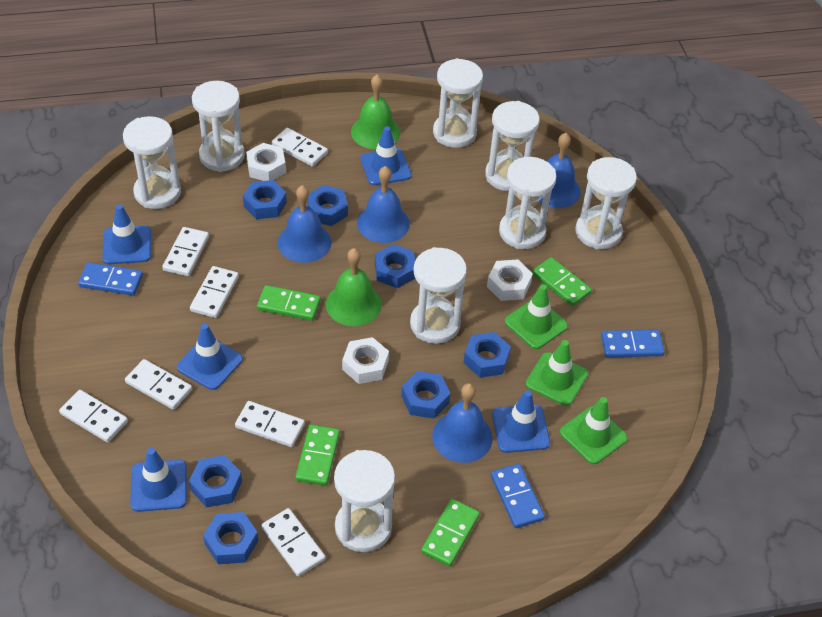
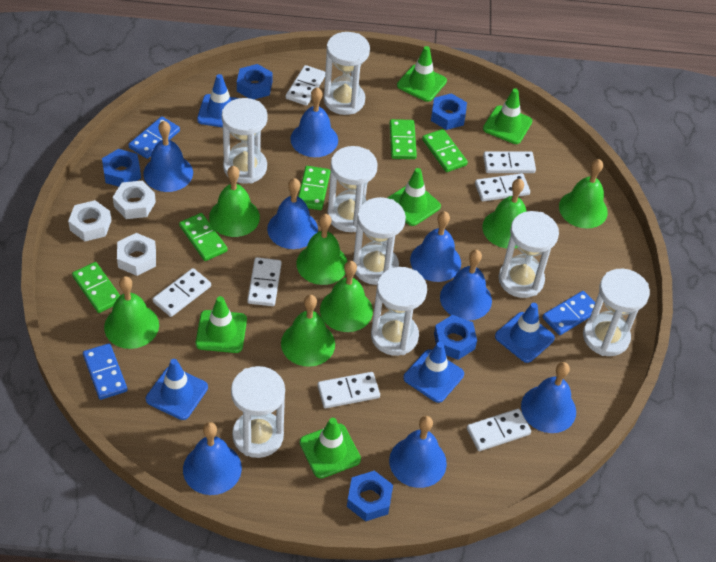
blue bell: [278,185,331,263] [357,166,410,243] [432,383,493,463] [537,133,581,208] = 4 -> [143,121,193,192] [183,422,242,495] [267,178,318,249] [290,87,338,157] [389,416,447,488] [410,211,461,282] [440,250,492,320] [521,362,576,433] = 8
blue nut: [189,455,242,507] [203,512,258,564] [243,180,287,219] [307,185,348,226] [375,244,416,288] [401,371,450,419] [464,332,511,378] = 7 -> [102,149,141,187] [237,64,273,99] [347,471,393,521] [431,93,467,130] [434,315,477,360] = 5
blue traffic cone: [102,204,151,264] [130,448,187,512] [177,324,243,390] [361,126,411,185] [492,390,550,453] = 5 -> [146,359,208,420] [197,74,239,127] [403,342,464,403] [495,303,555,363] = 4
green bell: [326,248,382,326] [351,74,400,149] = 2 -> [104,276,159,349] [209,166,260,237] [281,295,335,367] [296,214,348,285] [320,261,373,332] [482,179,527,248] [559,159,608,228] = 7
green domino: [257,285,321,321] [295,424,340,486] [421,499,480,567] [532,257,592,306] = 4 -> [72,262,120,313] [179,213,228,261] [298,166,330,210] [390,119,417,159] [422,129,468,172] = 5
green traffic cone: [505,284,568,349] [526,340,588,406] [560,397,628,464] = 3 -> [196,296,247,353] [300,418,361,478] [388,168,441,226] [397,46,447,102] [483,88,532,144] = 5

